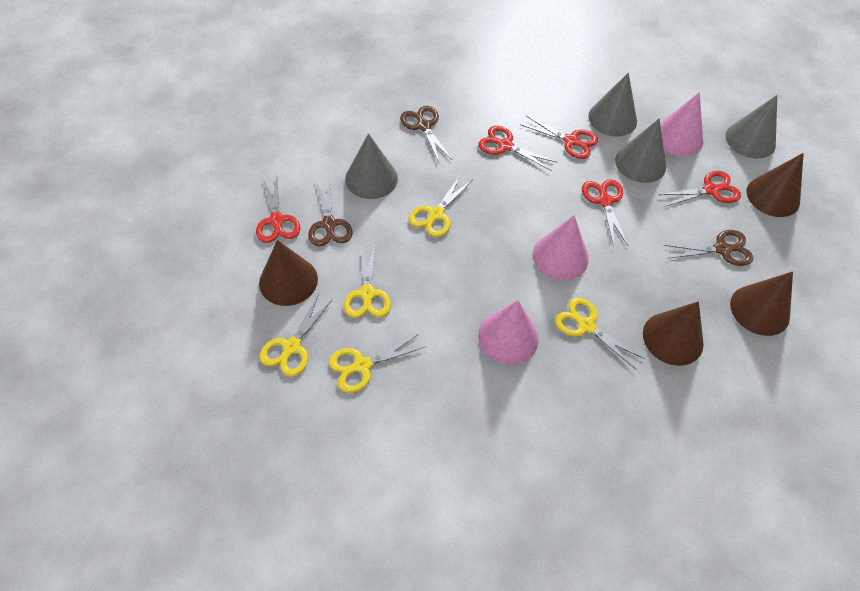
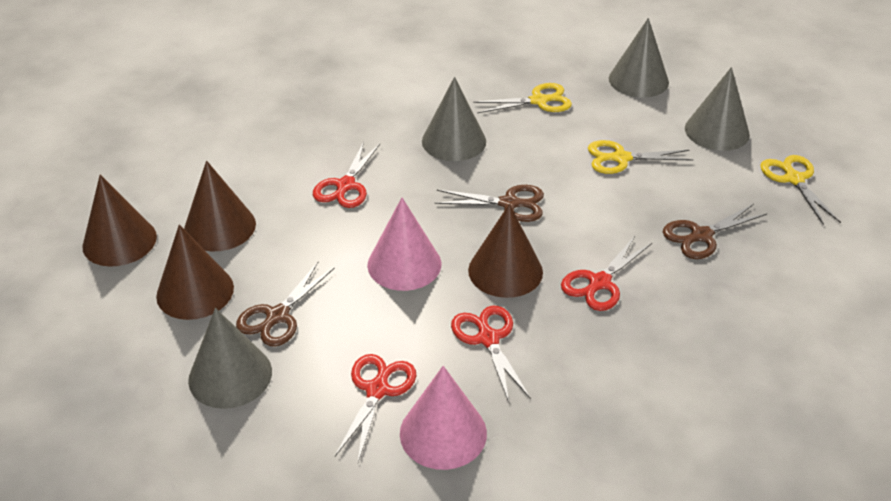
pink cone: [478,300,539,365] [533,215,589,280] [660,92,703,156] = 3 -> [367,198,442,291] [400,366,487,470] = 2
red scissors: [256,176,300,243] [478,126,556,170] [520,116,598,159] [582,179,628,247] [659,171,741,206] = 5 -> [313,142,380,208] [335,354,416,462] [451,306,531,402] [561,236,652,311] = 4
yellow scissors: [260,294,333,377] [329,333,427,393] [344,244,391,318] [408,174,472,237] [554,298,645,370] = 5 -> [473,83,572,113] [588,140,694,174] [760,155,841,225] = 3

